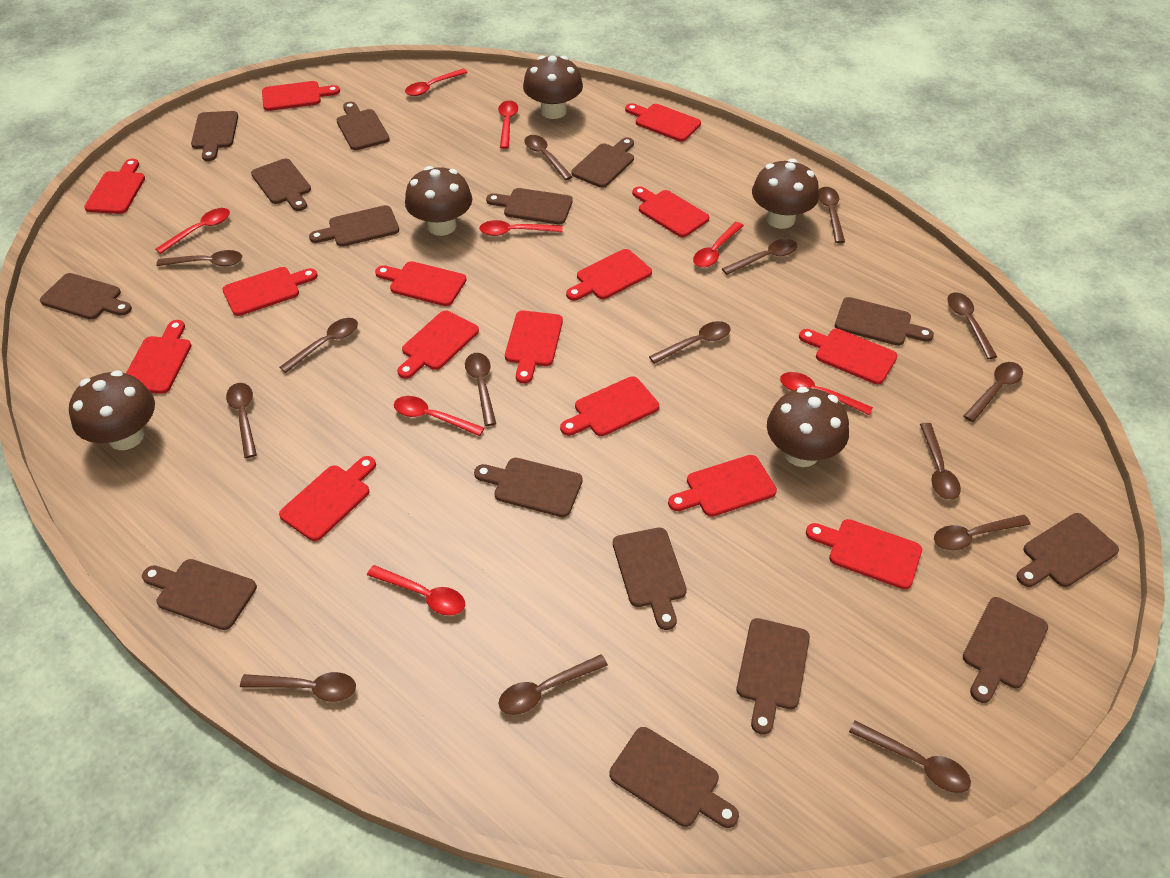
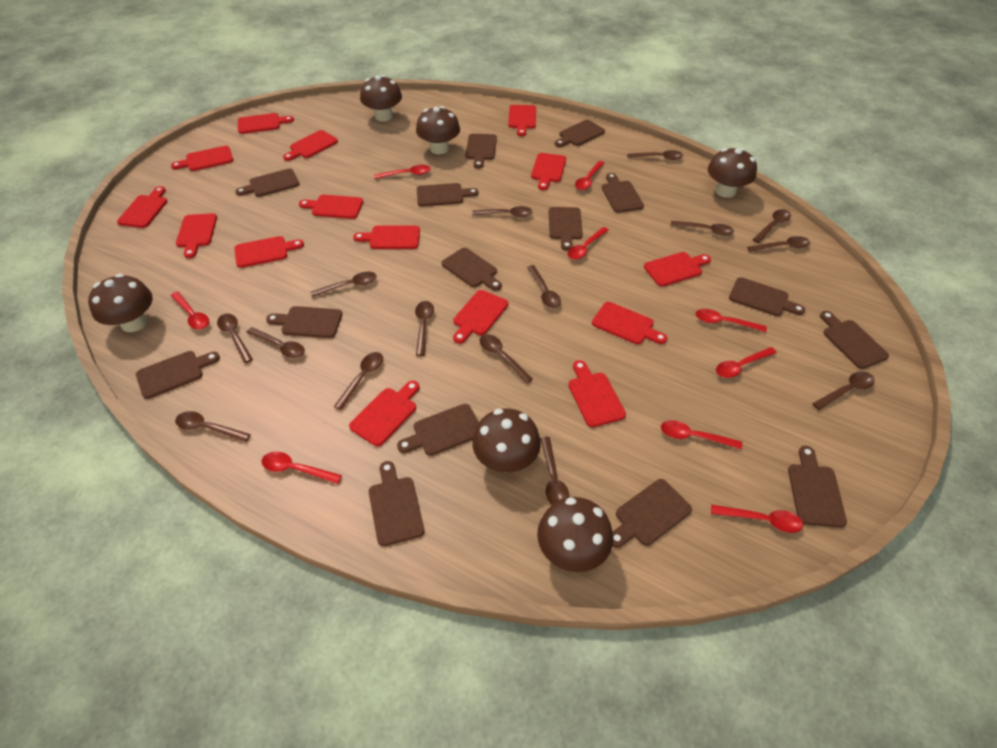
brown mushroom: [69,370,155,450] [405,166,472,236] [523,56,583,119] [752,159,819,229] [767,387,849,467] = 5 -> [88,274,153,332] [360,75,402,121] [416,106,460,154] [472,409,541,473] [537,497,613,572] [708,148,757,198] = 6
red spoon: [156,208,230,254] [367,565,465,616] [394,396,484,436] [405,69,468,96] [479,220,562,236] [498,101,518,149] [693,222,744,268] [780,372,873,415] = 8 -> [171,291,209,330] [262,452,342,484] [374,165,431,179] [568,227,609,260] [575,161,604,190] [661,420,742,450] [695,309,767,332] [711,505,803,533] [716,347,777,378] = 9

